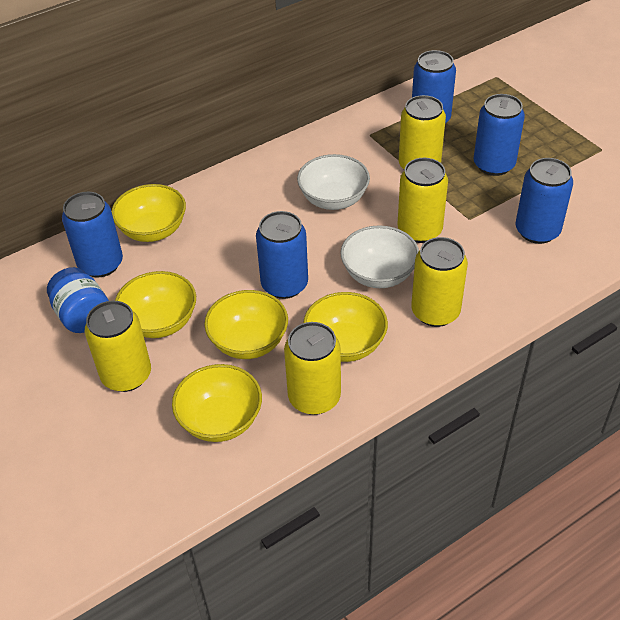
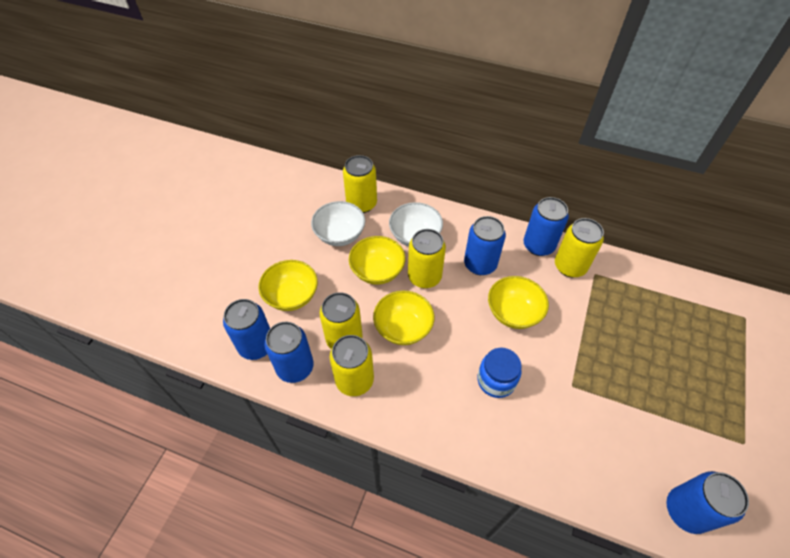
yellow bowl: [112,184,186,242] [115,271,196,338] [172,364,262,442] [204,290,288,359] [304,292,388,362] = 5 -> [258,260,318,311] [349,236,406,285] [373,290,435,345] [488,276,549,329] = 4

